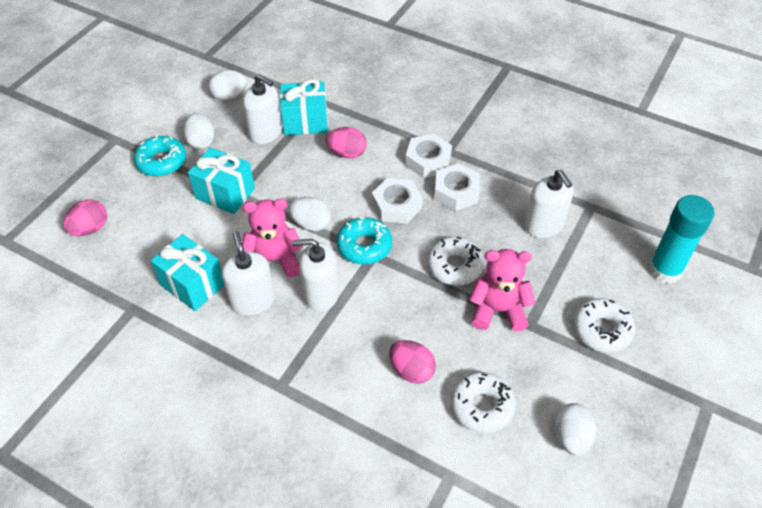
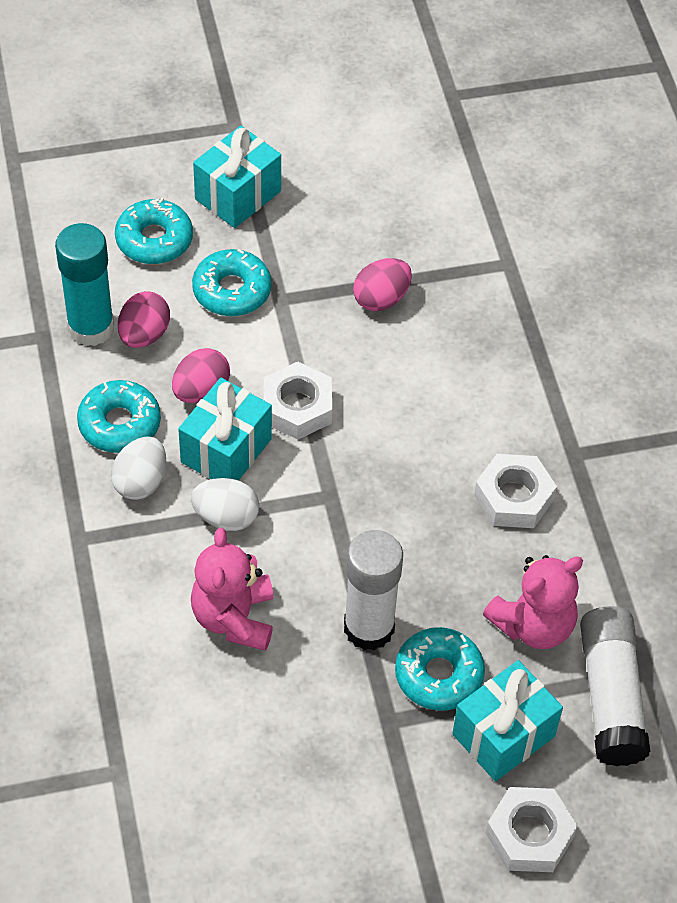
turquoise donut: [134,135,186,177] [337,217,392,265] = 2 -> [77,380,161,453] [115,198,193,264] [192,249,271,316] [395,627,485,711] = 4
white donut: [427,237,485,285] [451,372,516,433] [573,298,635,352] = 3 -> none = 0
white egg: [183,112,215,149] [208,70,247,100] [288,197,332,231] [555,403,596,456] = 4 -> [111,436,166,500] [191,478,259,531] = 2
white glue stick: none = 0 -> [344,530,403,650] [580,606,650,766] = 2
white soap dispenser: [222,231,275,315] [243,74,282,144] [292,239,339,312] [524,170,574,238] = 4 -> none = 0

